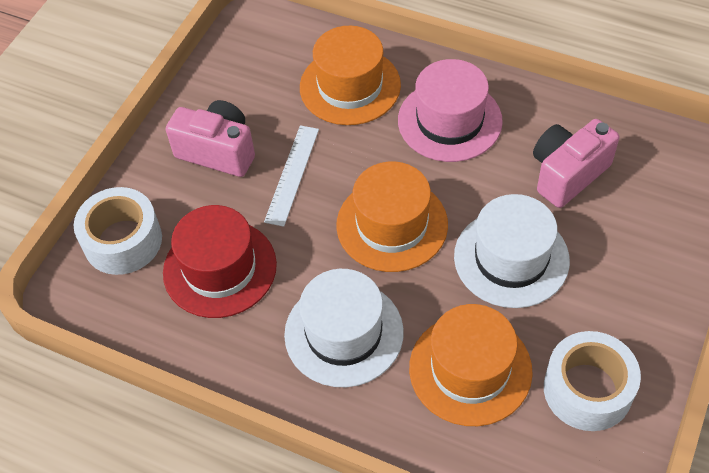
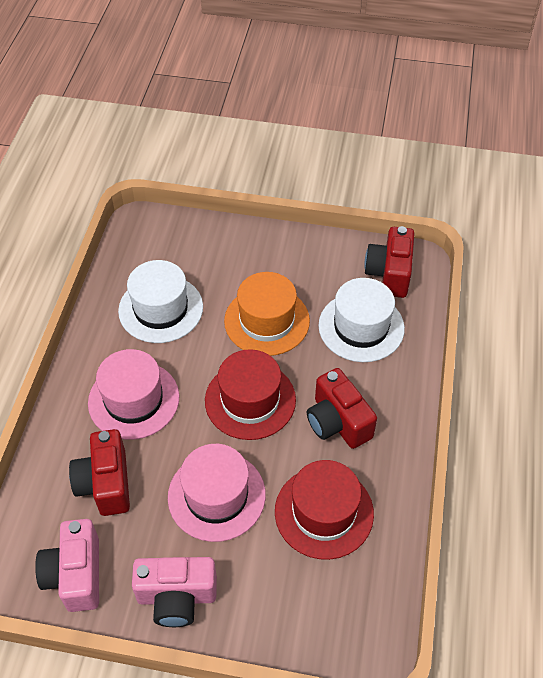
orange hat: [300,26,401,125] [336,162,448,272] [409,304,533,426] = 3 -> [224,272,310,356] = 1
pink hat: [398,59,503,162] = 1 -> [88,349,179,440] [168,444,266,542] = 2
red camera: none = 0 -> [69,429,130,516] [307,368,377,449] [364,226,415,298] = 3
red hat: [163,205,277,318] = 1 -> [205,349,296,440] [275,460,374,560] = 2
white ruler: [264,125,319,227] = 1 -> none = 0
white tape: [74,187,162,275] [544,331,641,431] = 2 -> none = 0

